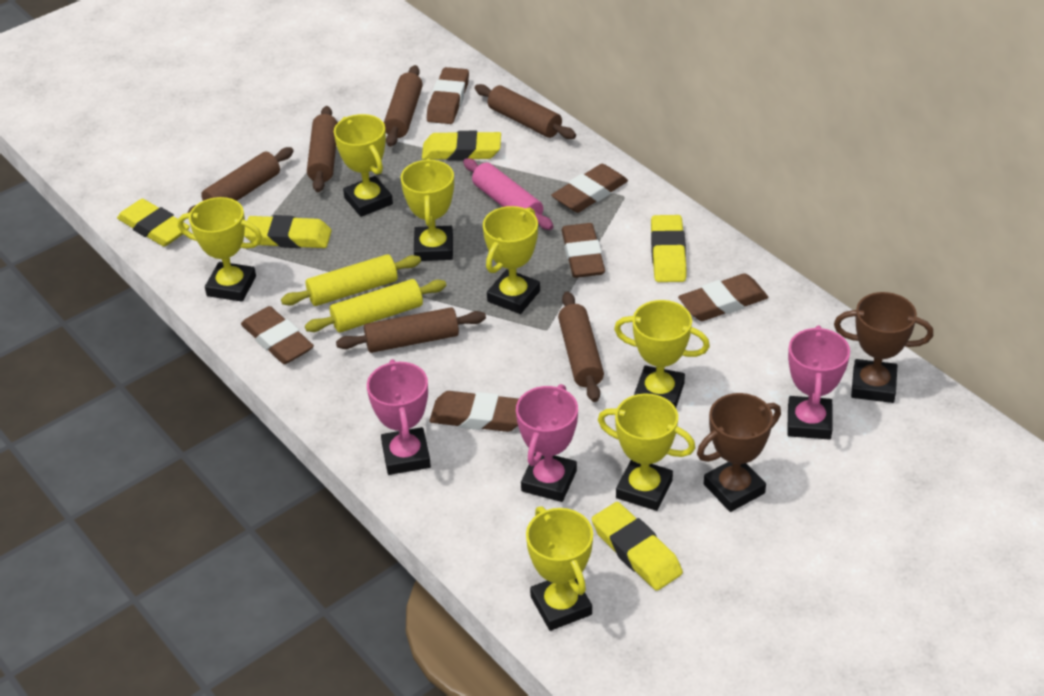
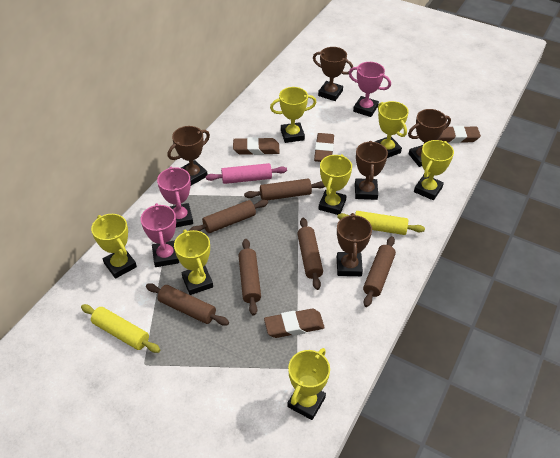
brown eraser: [241,306,314,364] [427,67,469,124] [429,391,519,432] [551,164,628,213] [561,223,605,278] [678,273,768,321] = 6 -> [233,137,280,155] [264,309,325,338] [314,133,334,162] [437,126,481,143] = 4
brown trophy: [697,393,781,512] [834,292,933,403] = 2 -> [168,126,210,185] [313,47,353,101] [337,213,372,276] [355,141,388,200] [408,109,451,167] = 5
yellow eraser: [117,199,190,247] [244,215,332,248] [422,131,501,161] [592,502,683,591] [651,215,686,282] = 5 -> none = 0

